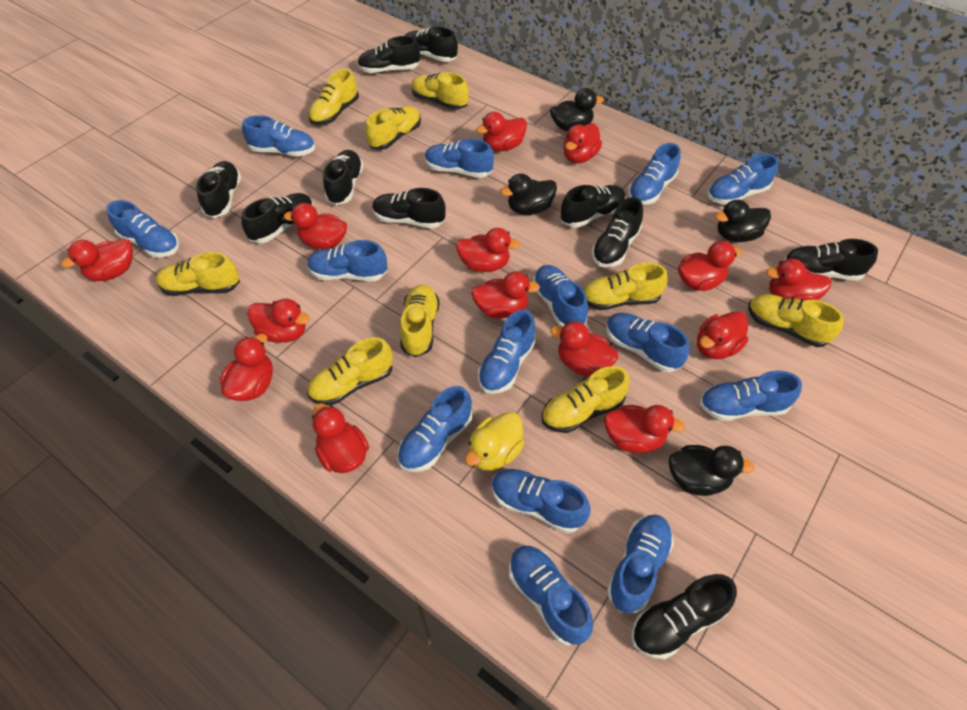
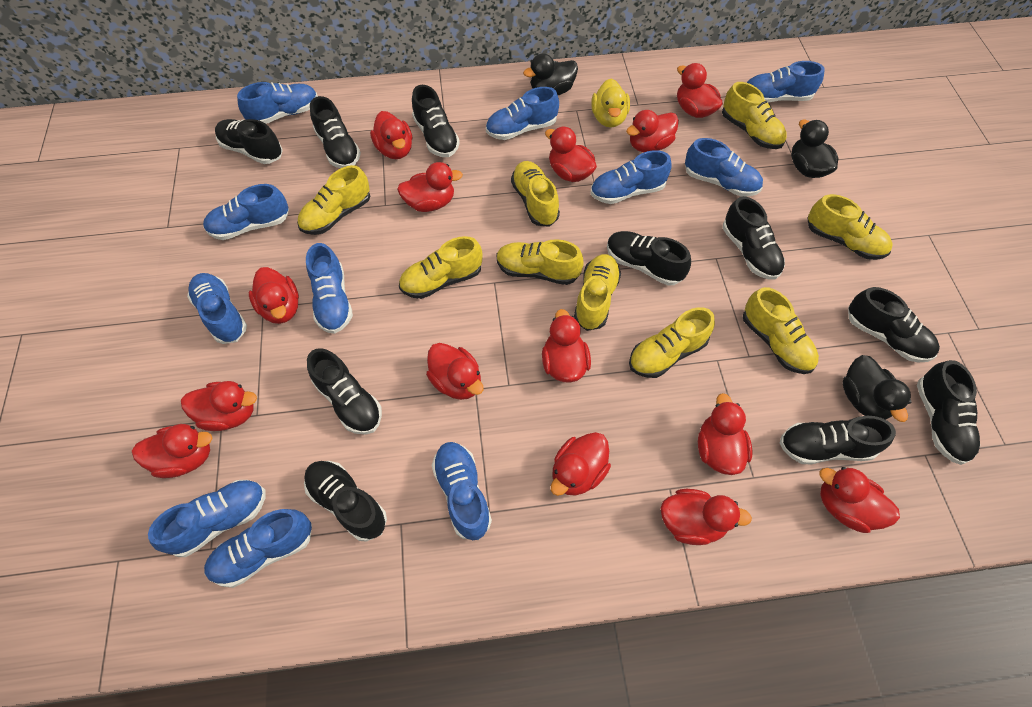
black duck: [500,173,557,215] [550,88,604,131] [669,445,755,496] [715,199,771,242] = 4 -> [523,53,578,95] [791,120,839,178] [842,355,912,422] = 3
blue shoe: [106,200,179,257] [242,115,315,157] [307,240,387,281] [398,386,472,472] [425,139,494,178] [478,310,536,394] [492,469,591,533] [509,545,593,646] [533,265,588,327] [606,313,690,372] [607,514,674,613] [628,143,681,205] [700,371,802,421] [707,154,779,205] = 14 -> [148,480,265,557] [187,273,247,344] [203,184,289,240] [204,509,312,588] [237,82,318,124] [306,243,353,334] [432,442,492,540] [486,87,559,140] [590,150,672,204] [685,138,763,197] [747,61,824,103] = 11

